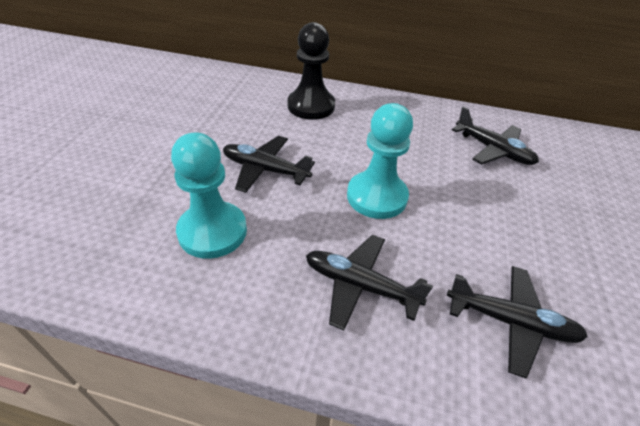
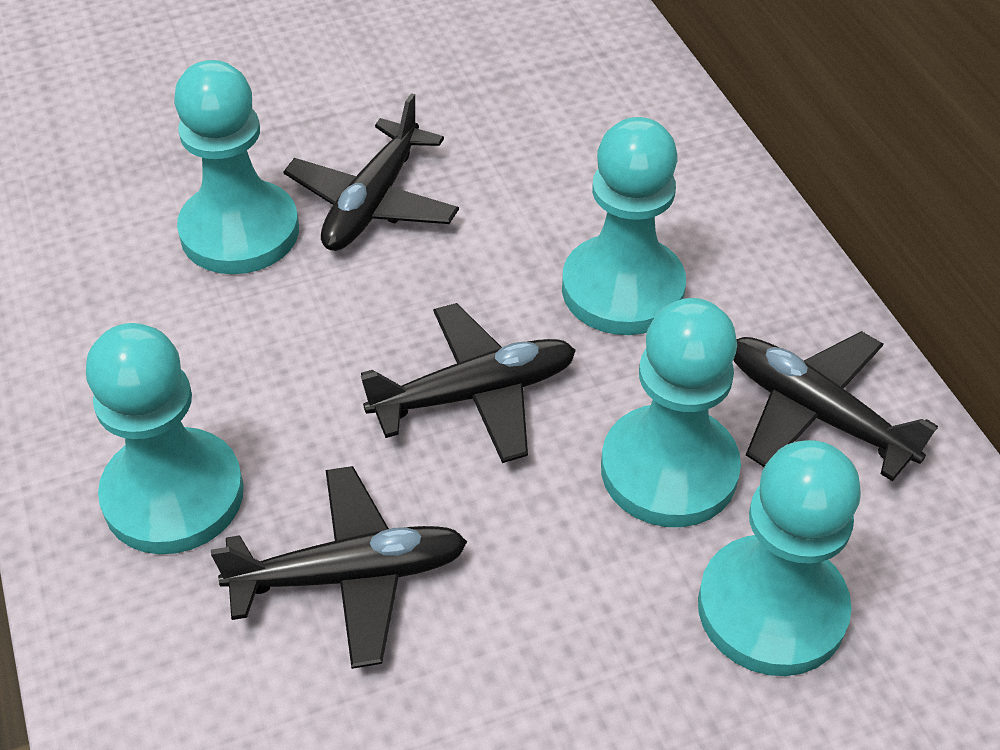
black pawn: [287,22,335,120] = 1 -> none = 0
turquoise pawn: [171,132,247,259] [347,103,413,219] = 2 -> [86,323,244,554] [174,60,299,274] [562,117,686,335] [601,298,741,527] [698,440,861,676] = 5

